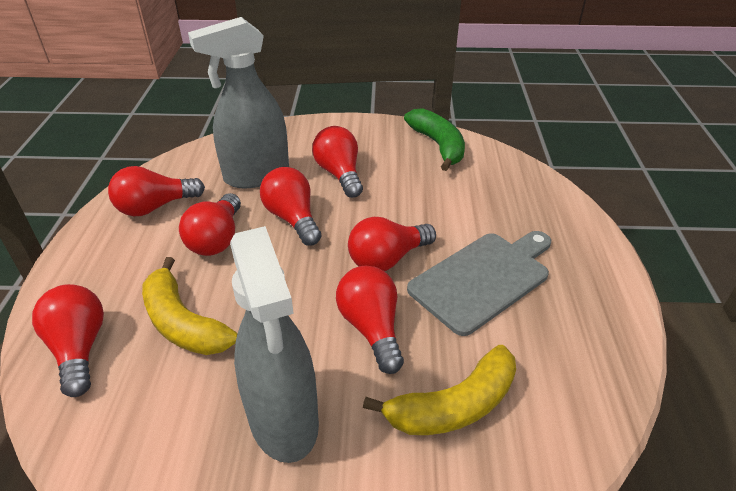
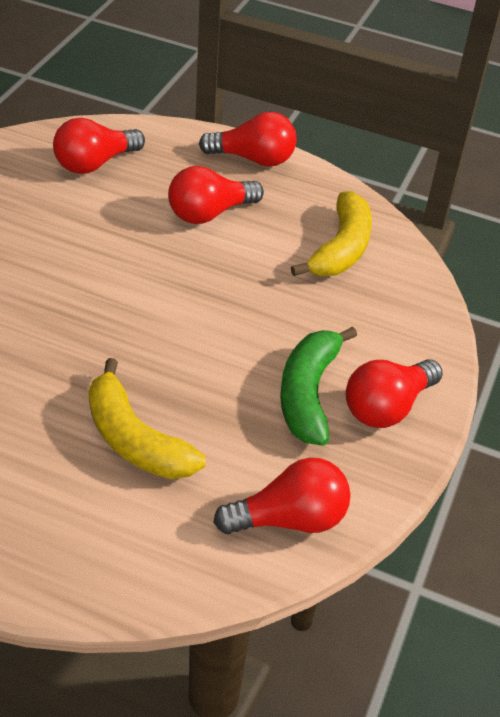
grey cutting board: [407,231,551,336] = 1 -> none = 0
grey spray bottle: [188,17,289,188] [230,226,319,463] = 2 -> none = 0
red light bulb: [32,284,104,397] [108,166,205,216] [179,193,241,256] [260,167,321,246] [312,126,363,198] [336,266,404,374] [348,217,436,271] = 7 -> [53,118,145,174] [168,166,264,224] [199,112,296,167] [214,458,351,534] [346,359,443,428] = 5

